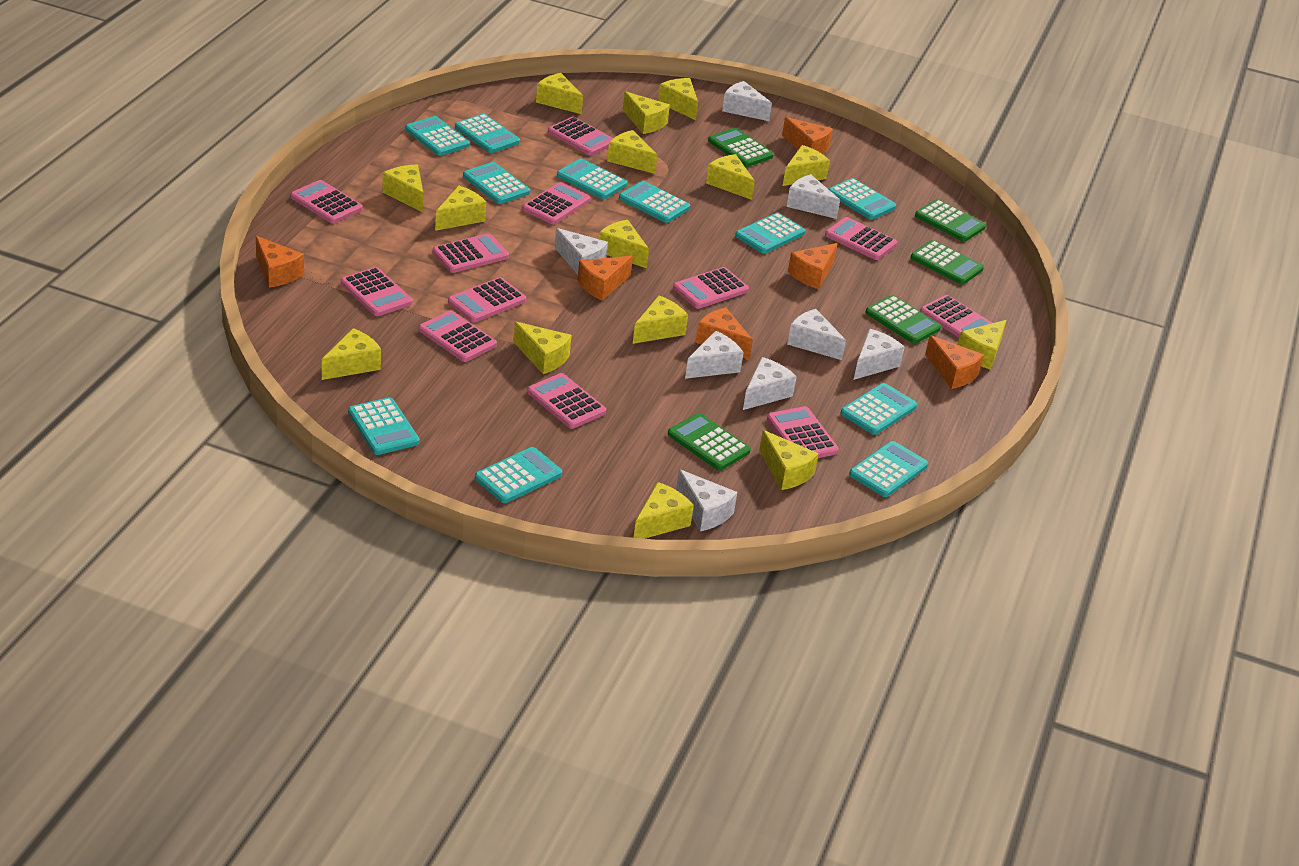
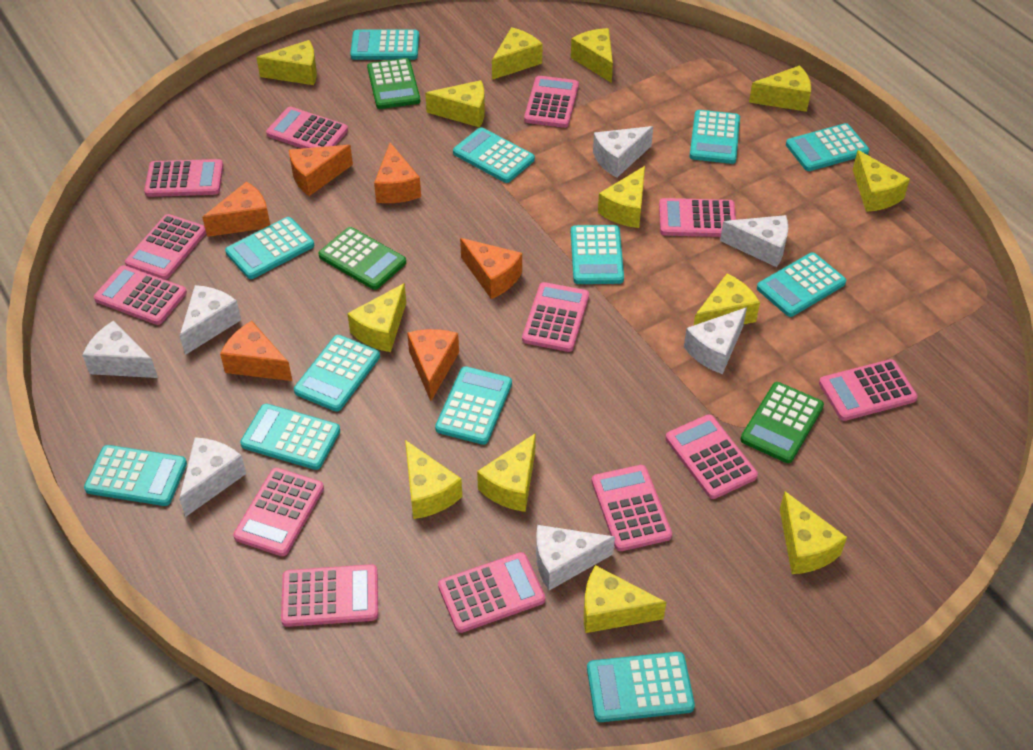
green calculator: [668,413,751,470] [708,128,774,167] [865,295,941,344] [911,240,984,285] [915,199,986,242] = 5 -> [318,227,406,290] [367,58,420,109] [740,382,824,463] = 3
pink calculator: [291,180,363,224] [341,267,413,316] [419,310,497,362] [433,233,509,273] [448,277,526,323] [522,182,590,224] [527,373,606,429] [548,117,613,156] [673,267,749,309] [767,406,839,458] [825,217,897,260] [920,295,992,338] = 12 -> [94,265,187,325] [125,214,206,280] [144,159,223,197] [233,468,324,556] [266,107,348,148] [281,564,378,627] [438,552,545,633] [522,282,589,352] [524,76,579,128] [591,465,672,551] [659,198,736,237] [665,415,758,499] [819,359,917,421] = 13
turquoise calculator: [348,397,420,455] [405,116,470,156] [455,114,520,153] [463,162,530,204] [475,447,562,503] [557,158,627,199] [619,181,690,223] [735,213,805,254] [829,178,896,220] [840,383,917,435] [849,441,928,497] = 11 -> [84,445,187,506] [225,217,314,279] [240,404,340,470] [294,335,380,412] [350,30,419,60] [435,366,512,445] [453,127,535,183] [571,225,624,284] [587,652,695,722] [690,110,740,164] [757,253,846,317] [786,123,869,171] = 12
white cheese: [554,228,608,274] [676,469,737,531] [685,331,744,379] [722,81,772,121] [743,357,797,410] [787,174,840,219] [787,309,846,360] [854,329,905,380] = 8 -> [82,320,158,378] [179,437,246,517] [180,285,241,355] [536,525,615,591] [593,126,653,178] [684,307,747,374] [720,215,788,267] = 7
yellow cheese: [322,328,381,380] [382,165,423,213] [435,186,486,231] [513,322,572,374] [536,73,583,114] [599,220,649,268] [607,130,658,174] [623,91,670,134] [633,295,688,344] [634,482,694,539] [658,78,698,120] [706,154,755,200] [759,430,819,490] [783,145,830,186] [958,320,1006,370] = 15 -> [256,40,317,85] [347,283,406,352] [405,440,462,519] [425,80,485,127] [477,433,536,512] [492,27,543,80] [571,28,613,83] [584,565,666,633] [598,166,645,228] [694,273,760,325] [749,65,811,112] [780,491,847,574] [853,150,910,212] = 13

